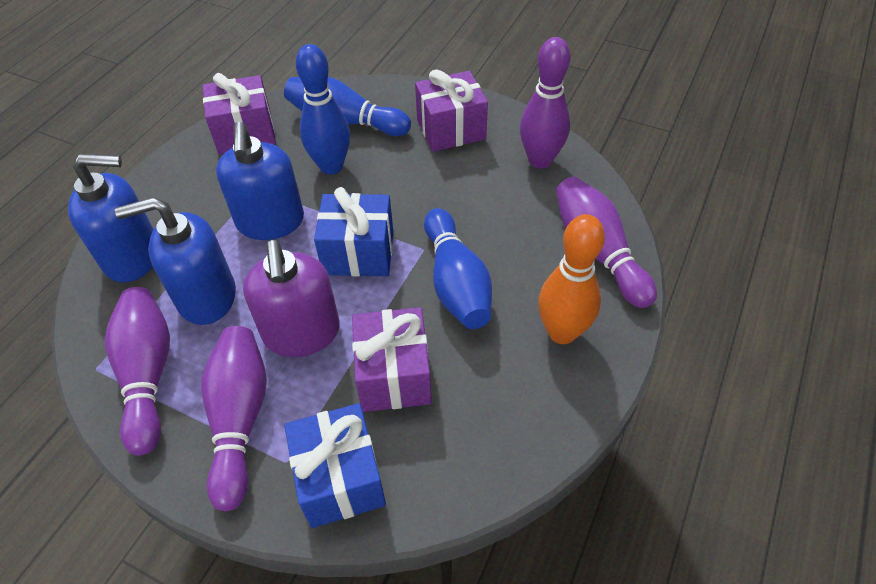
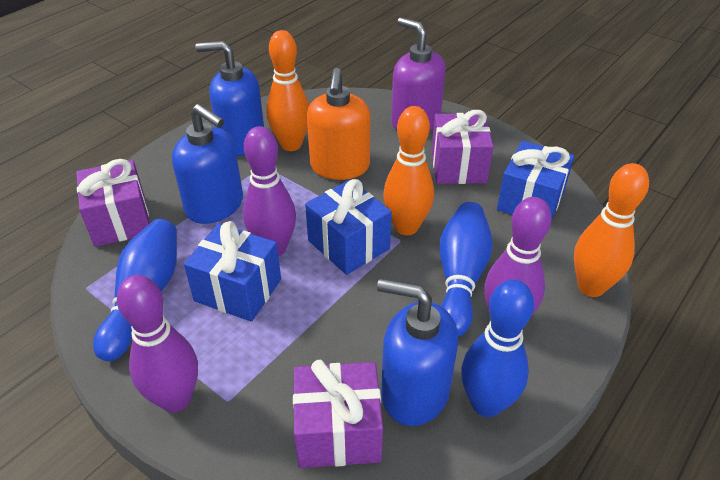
blue gift: [284,403,386,528] [314,187,393,276] = 2 -> [184,221,281,322] [305,179,392,275] [497,141,574,221] = 3
orange bowling pin: [538,214,605,344] = 1 -> [267,30,309,151] [383,106,434,235] [574,163,649,297] = 3
orange soap dispenser: none = 0 -> [307,68,371,180] = 1
purple bowling pin: [105,287,170,455] [201,326,267,511] [520,37,570,169] [556,177,657,308] = 4 -> [117,275,198,413] [243,126,296,257] [484,197,551,315] = 3

